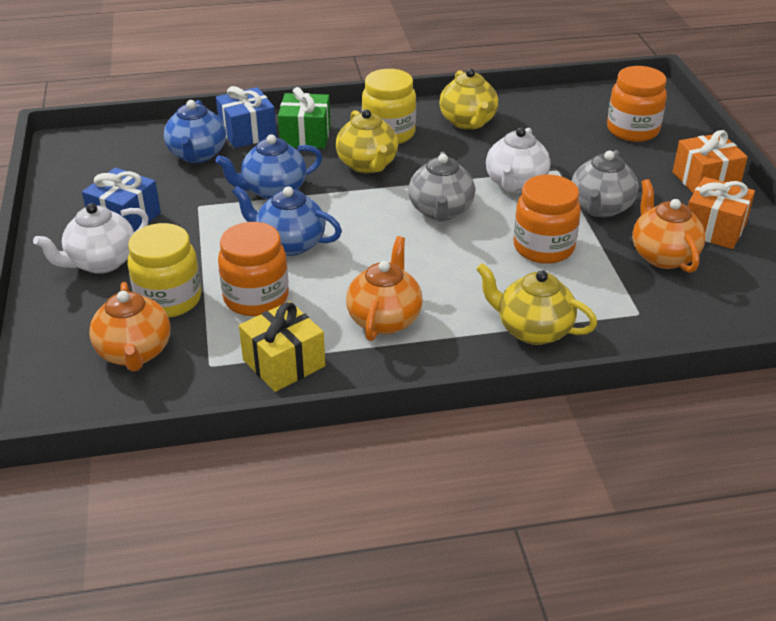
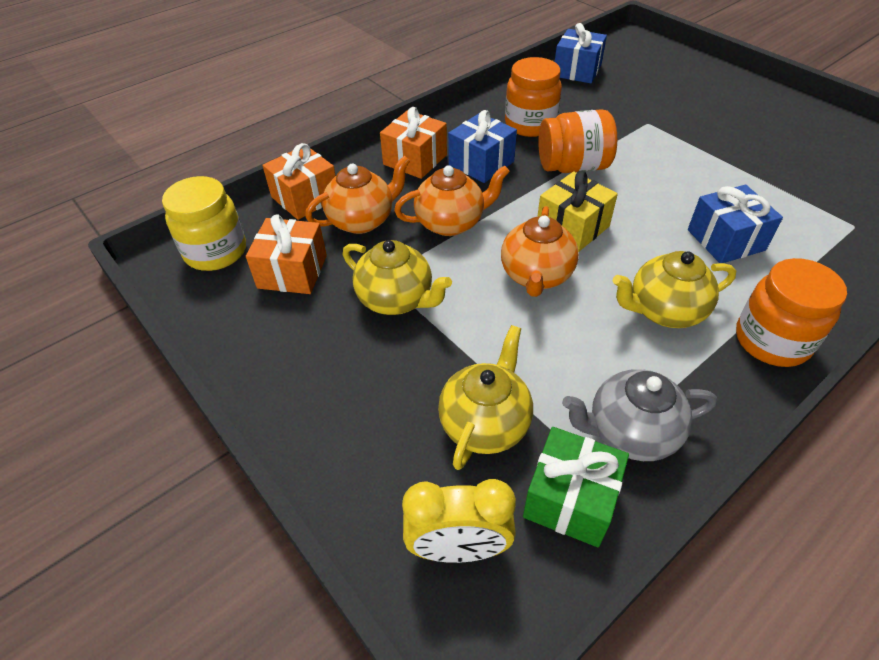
blue gift: [82,168,161,232] [216,86,277,148] = 2 -> [448,110,517,183] [555,23,607,83] [688,184,783,263] = 3
blue teapot: [164,100,226,163] [215,134,322,200] [232,186,342,256] = 3 -> none = 0
grey teapot: [408,152,475,222] [572,150,639,217] = 2 -> [562,369,717,461] = 1
orange gift: [673,130,748,194] [688,177,755,249] = 2 -> [246,214,327,294] [262,143,336,220] [380,107,447,179] = 3
white teapot: [33,203,149,274] [486,128,551,193] = 2 -> none = 0
yellow clock: none = 0 -> [402,479,516,563] = 1
yellow jar: [127,223,201,318] [362,69,416,144] = 2 -> [162,176,246,271] = 1

